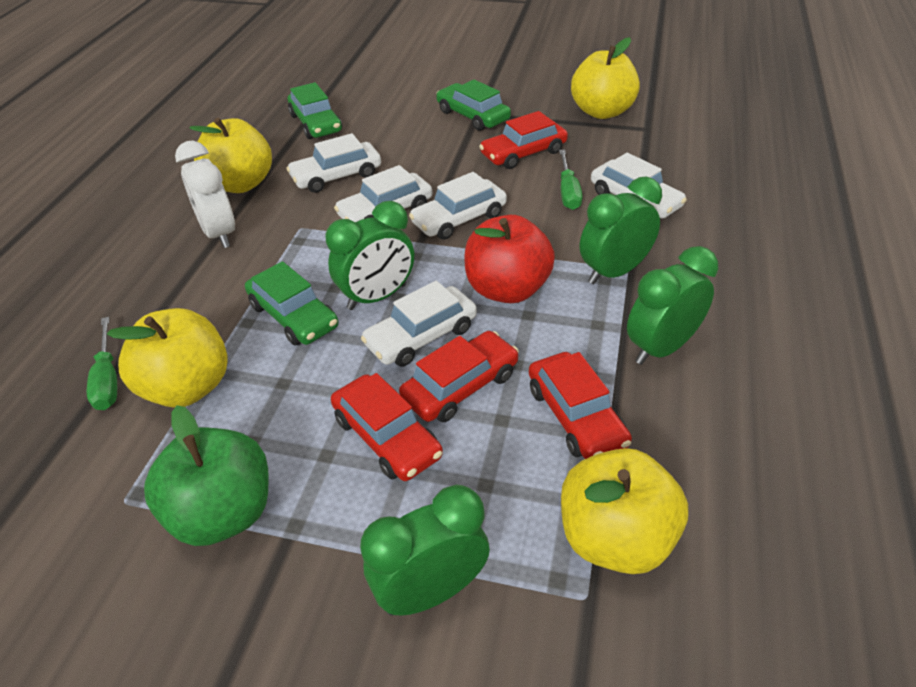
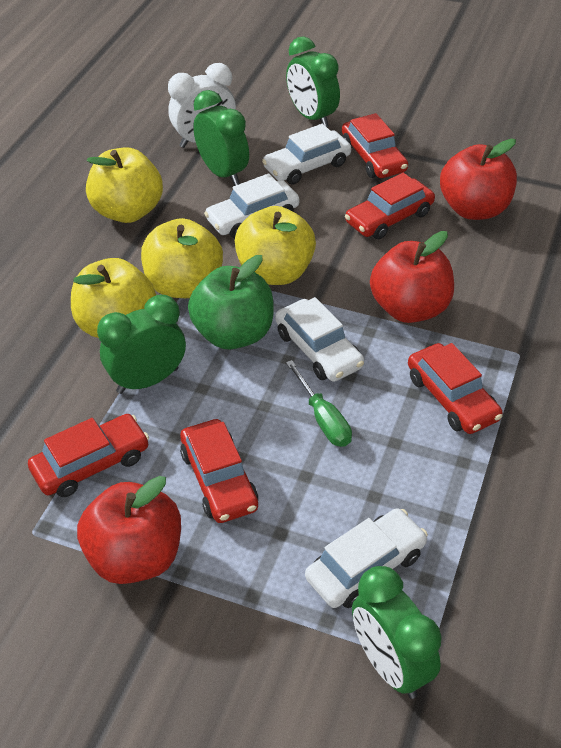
green car: [245,261,338,346] [288,82,342,139] [436,79,511,131] = 3 -> none = 0
green screwdriver: [87,317,117,410] [559,150,583,210] = 2 -> [286,360,352,447] = 1
red apple: [465,215,555,303] = 1 -> [77,476,181,584] [370,231,454,323] [440,139,517,220] = 3
red car: [331,373,443,481] [399,331,519,422] [479,111,568,169] [529,352,632,459] = 4 -> [28,414,149,497] [180,419,258,523] [342,113,408,178] [345,173,435,239] [408,343,503,434] = 5
white car: [286,133,381,193] [334,165,432,222] [361,281,477,366] [409,172,507,240] [591,153,687,219] = 5 -> [204,173,299,238] [262,124,351,185] [275,297,364,382] [305,508,428,608] = 4

